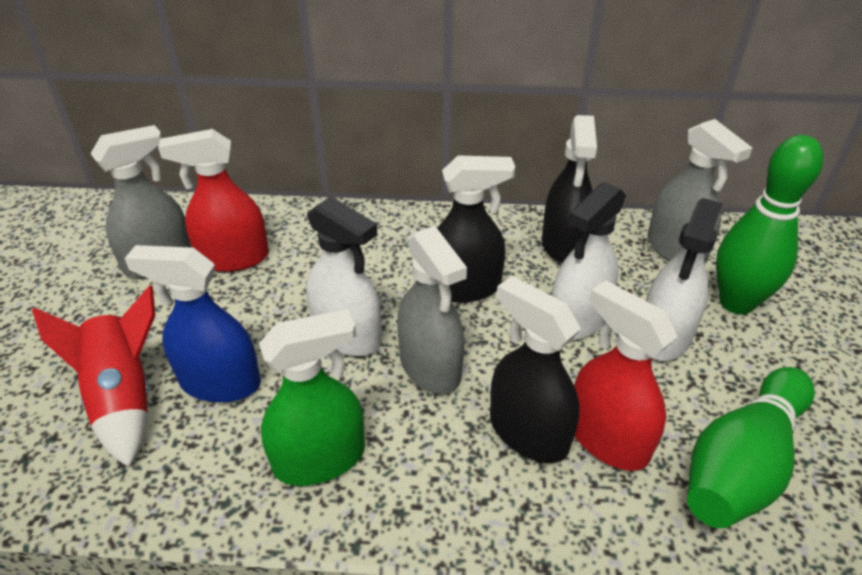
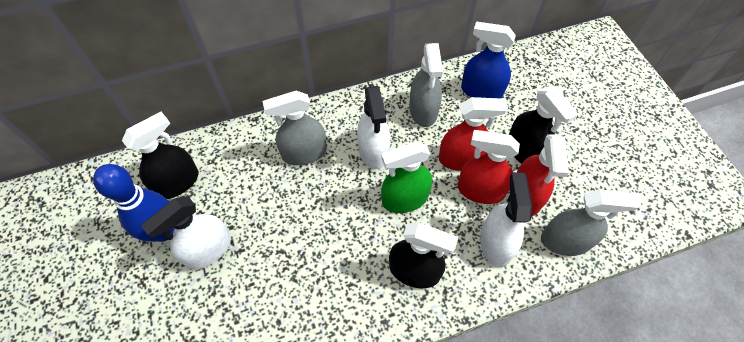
blue bowling pin: none = 0 -> [93,164,174,242] = 1
green bowling pin: [687,367,815,528] [716,135,823,314] = 2 -> none = 0
red rocket: [32,285,155,467] = 1 -> none = 0
red spray bottle: [158,129,269,272] [574,280,678,471] = 2 -> [439,97,508,171] [458,130,520,204] [517,134,569,216] = 3

